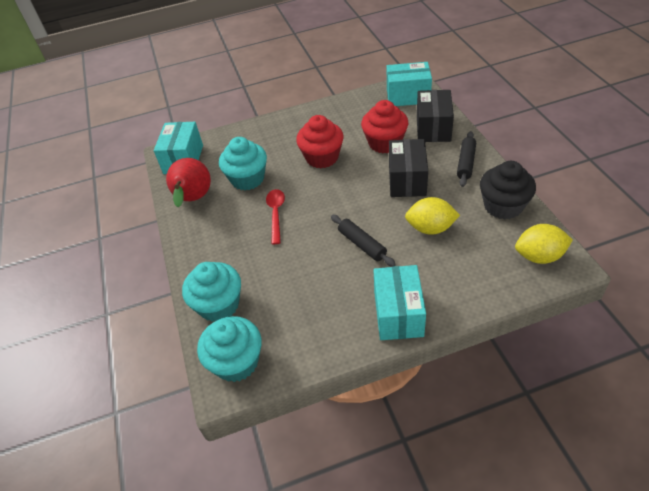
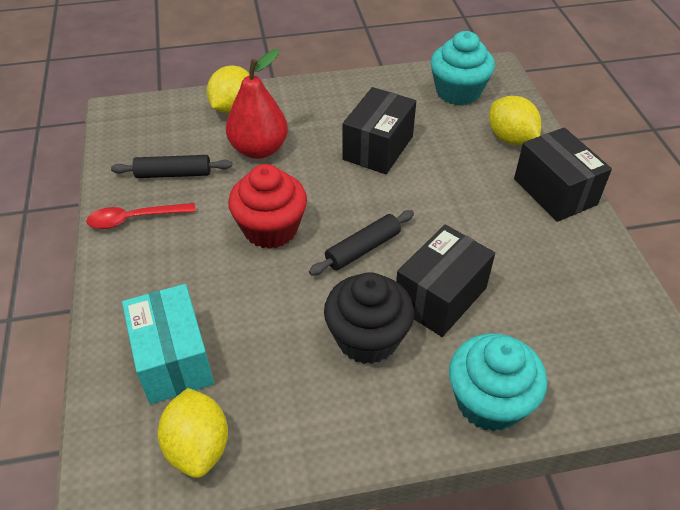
black box: [389,139,428,197] [417,90,454,142] = 2 -> [342,87,416,174] [396,225,495,337] [514,128,612,222] = 3
red cupcake: [296,115,344,168] [361,100,408,153] = 2 -> [228,164,307,249] = 1
turquoise box: [154,122,203,174] [374,265,426,340] [387,62,432,106] = 3 -> [122,284,214,404] = 1
turquoise cupcake: [182,262,241,322] [197,316,262,382] [219,137,267,190] = 3 -> [431,31,495,106] [449,333,547,431] = 2
yellow lemon: [405,197,460,235] [515,224,573,264] = 2 -> [158,388,228,478] [207,65,250,114] [489,96,541,145] = 3

